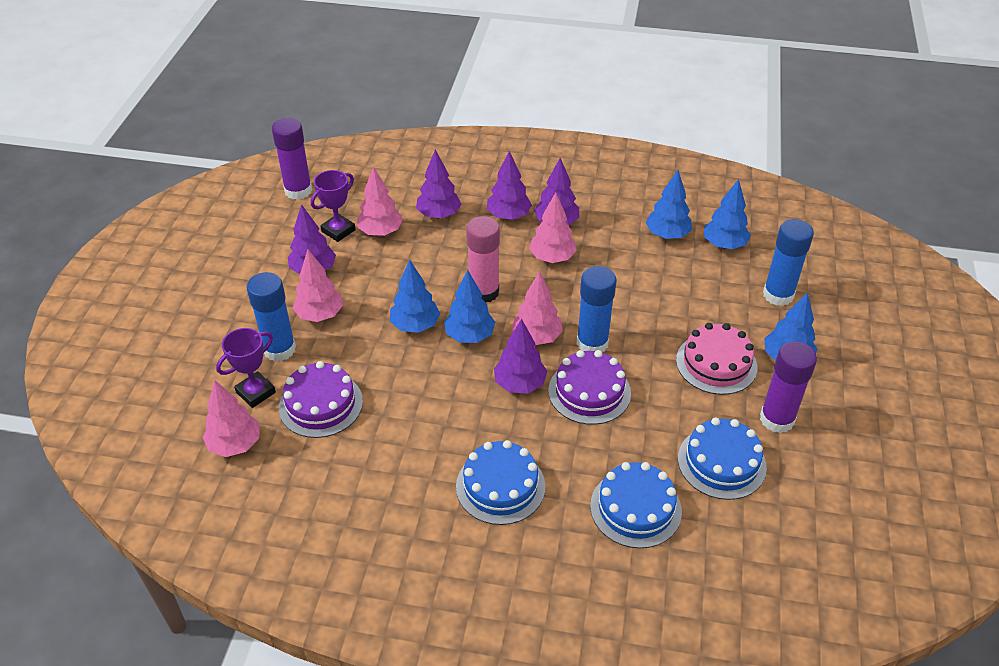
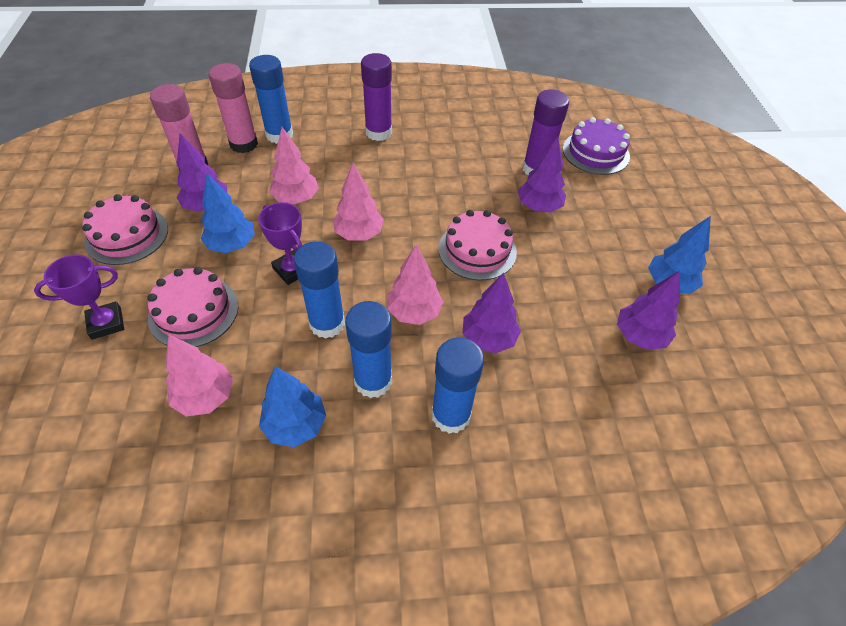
blue cake: [456,440,545,525] [590,462,682,548] [678,417,767,500] = 3 -> none = 0
blue glue stick: [247,272,296,362] [577,266,616,352] [763,219,814,306] = 3 -> [249,55,293,144] [294,241,345,339] [345,301,392,398] [431,337,484,434] = 4
blue tree: [390,260,440,333] [444,270,495,343] [646,170,692,239] [704,179,751,249] [764,292,818,361] = 5 -> [201,173,255,253] [259,366,326,447] [648,216,711,294] = 3
pink cake: [676,323,757,395] = 1 -> [82,194,168,265] [147,267,238,347] [438,210,517,280] = 3
pink glue stick: [466,216,500,302] = 1 -> [150,84,209,171] [209,63,258,153] = 2
pink tree: [202,380,259,457] [292,250,343,322] [357,166,403,236] [511,271,563,345] [529,192,577,263] = 5 -> [166,335,233,416] [269,127,319,204] [333,163,384,241] [387,244,443,325] = 4
purple cake: [279,361,363,438] [548,350,631,425] = 2 -> [563,117,630,175] = 1
purple tree: [288,204,336,274] [416,149,461,219] [487,151,532,220] [494,319,547,393] [534,158,579,225] = 5 -> [177,133,227,212] [462,272,521,353] [518,136,566,212] [617,271,680,350] = 4

